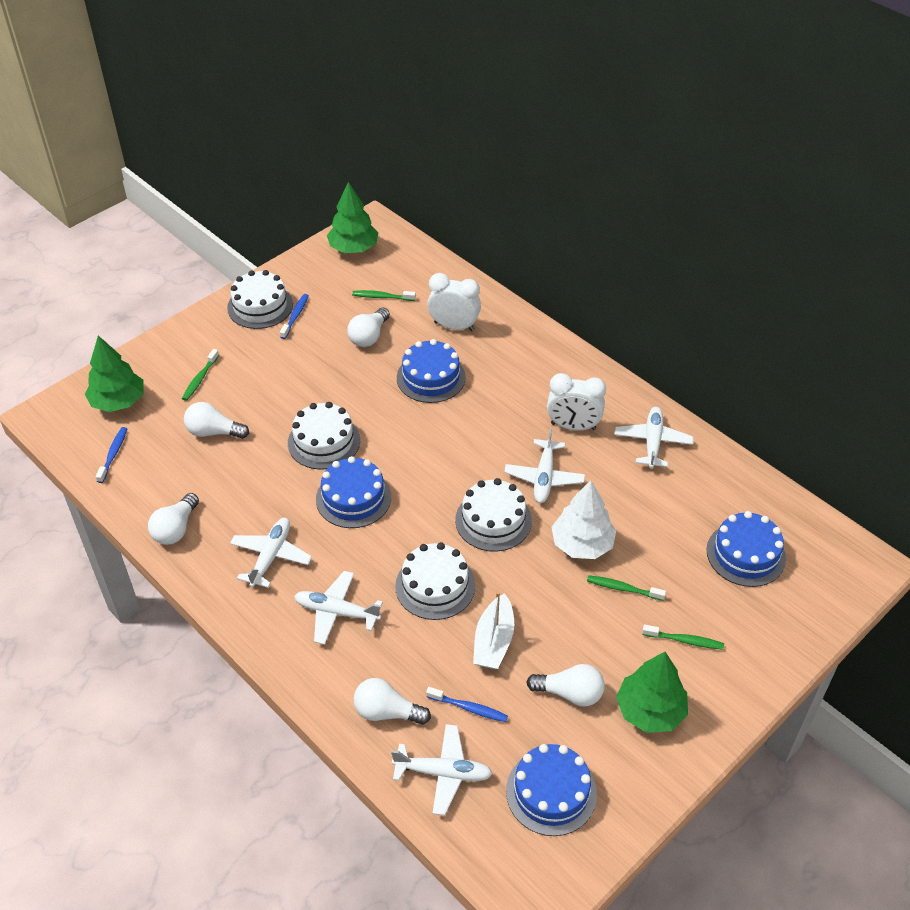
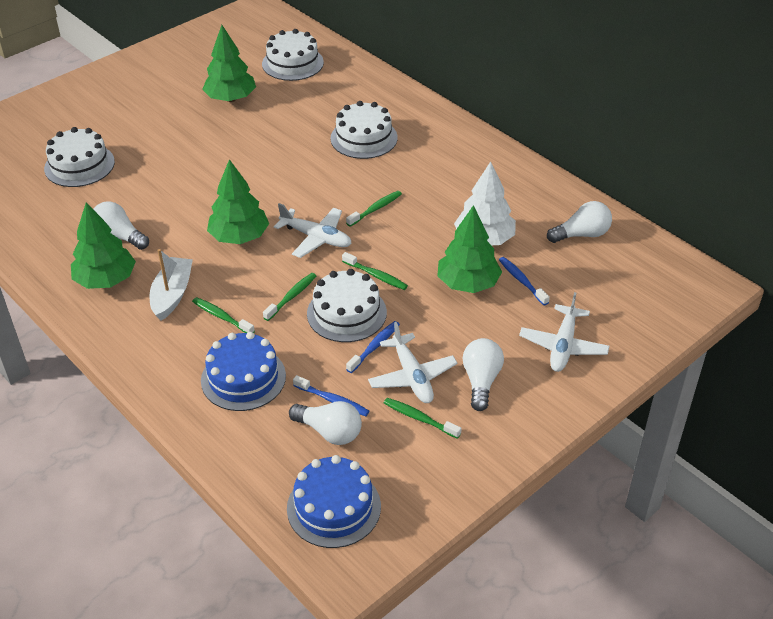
blue cake: [316,456,391,528] [397,339,466,403] [506,744,597,836] [707,511,786,587] = 4 -> [201,332,286,411] [287,455,381,548] = 2
green toothbrush: [182,349,219,401] [352,290,416,301] [587,575,666,601] [642,625,724,650] = 4 -> [192,297,255,333] [263,273,316,321] [342,252,408,290] [346,191,402,227] [384,398,462,439] = 5
green tree: [85,336,143,412] [327,182,379,253] [616,652,688,733] = 3 -> [71,202,136,289] [202,25,256,102] [207,159,269,244] [437,205,502,293] = 4
white clock: [427,273,481,331] [547,373,606,431] = 2 -> none = 0
white light bulb: [148,493,199,545] [184,402,249,439] [347,308,390,347] [354,678,431,725] [526,664,605,706] = 5 -> [93,201,149,250] [289,401,362,445] [463,338,504,411] [547,201,612,243] = 4
white plane: [230,518,312,588] [294,571,383,645] [391,724,493,815] [504,428,585,503] [614,407,693,469] = 5 -> [274,203,352,258] [368,322,457,403] [519,292,609,372] = 3

